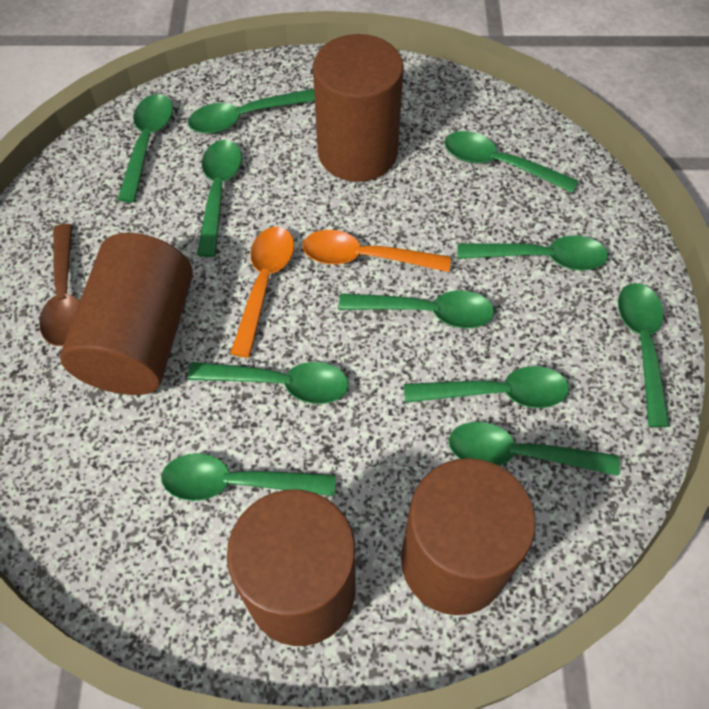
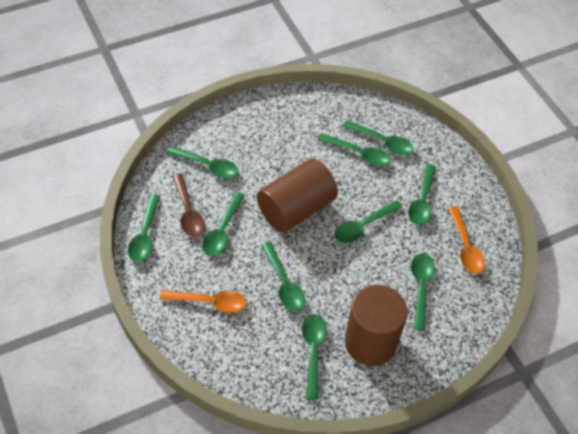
brown cylinder: [60,233,193,395] [227,490,356,646] [313,34,404,182] [401,458,536,615] = 4 -> [257,159,338,233] [345,285,408,366] = 2
green spoon: [117,94,173,203] [161,453,336,501] [187,362,349,404] [188,89,315,134] [197,140,242,257] [338,291,494,328] [404,366,569,408] [444,131,578,193] [448,422,620,476] [457,235,608,270] [618,283,670,427] = 11 -> [128,195,160,262] [166,146,239,178] [203,192,245,256] [261,242,305,311] [302,314,327,400] [318,133,391,166] [334,200,402,243] [342,120,414,155] [408,164,436,225] [411,253,435,331] = 10

